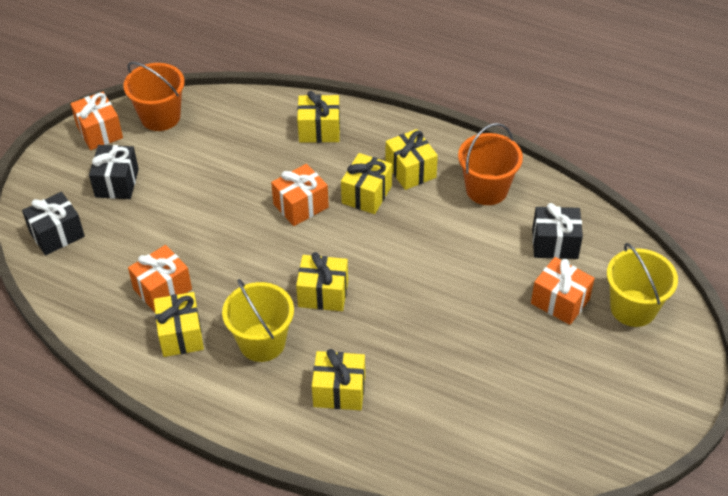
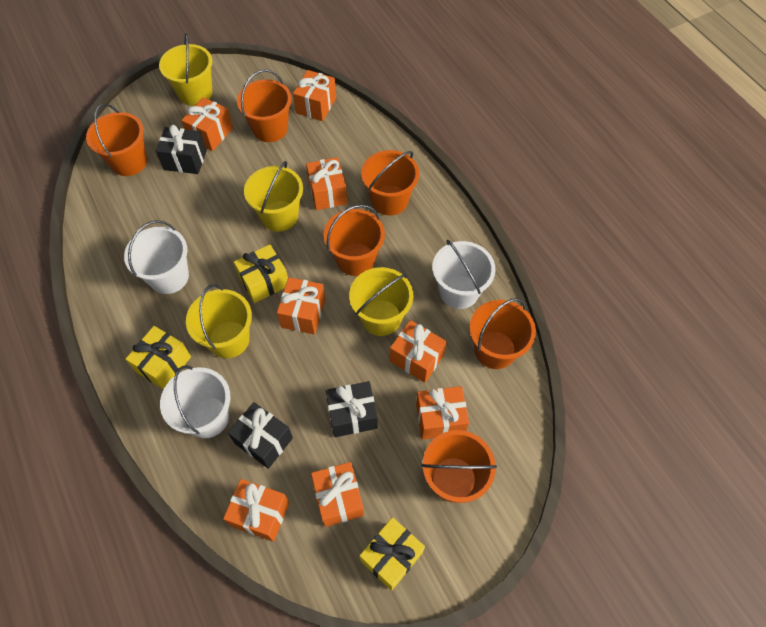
orange bucket: [124,62,185,131] [458,123,523,205] = 2 -> [86,104,147,176] [237,69,292,142] [324,204,385,276] [361,150,419,216] [421,430,497,503] [469,298,536,369] = 6
orange gift: [70,92,123,150] [128,245,192,312] [271,164,329,226] [531,257,595,325] = 4 -> [181,97,233,151] [223,479,289,542] [277,277,325,334] [293,70,336,121] [306,157,347,210] [311,462,364,527] [390,320,447,383] [416,386,469,440] = 8
white bucket: none = 0 -> [124,220,189,294] [160,366,230,438] [432,240,496,309] = 3
yellow bucket: [222,279,294,362] [607,243,678,327] = 2 -> [159,34,212,106] [186,284,252,358] [244,161,303,232] [349,267,413,336] = 4
yellow gift: [154,292,204,357] [296,252,348,311] [297,91,340,143] [312,349,365,410] [341,153,392,214] [386,129,438,190] = 6 -> [125,326,191,390] [234,244,288,303] [360,517,425,591] = 3

